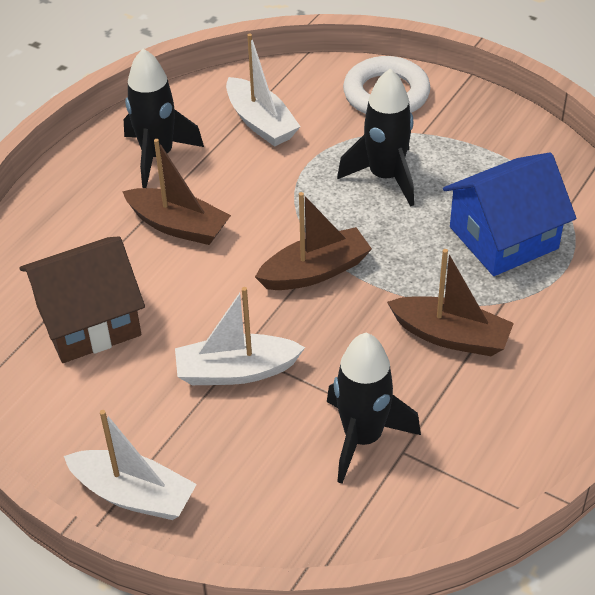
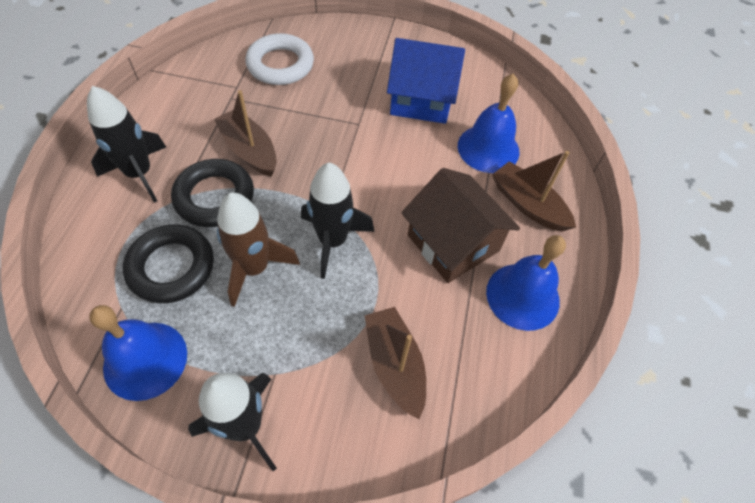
black ring: none = 0 -> [123,224,214,303] [171,159,254,227] = 2
blue bell: none = 0 -> [89,305,187,401] [458,74,519,173] [486,235,566,331] = 3
brown rocket: none = 0 -> [217,193,300,307] = 1
white boat: [64,410,197,520] [175,287,305,385] [226,33,301,147] = 3 -> none = 0

